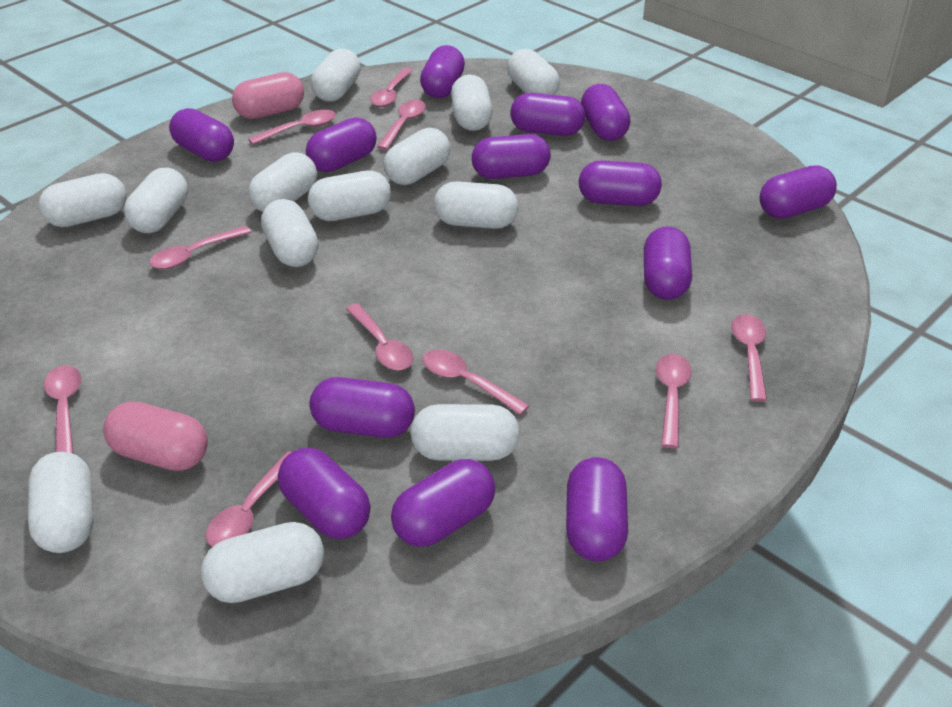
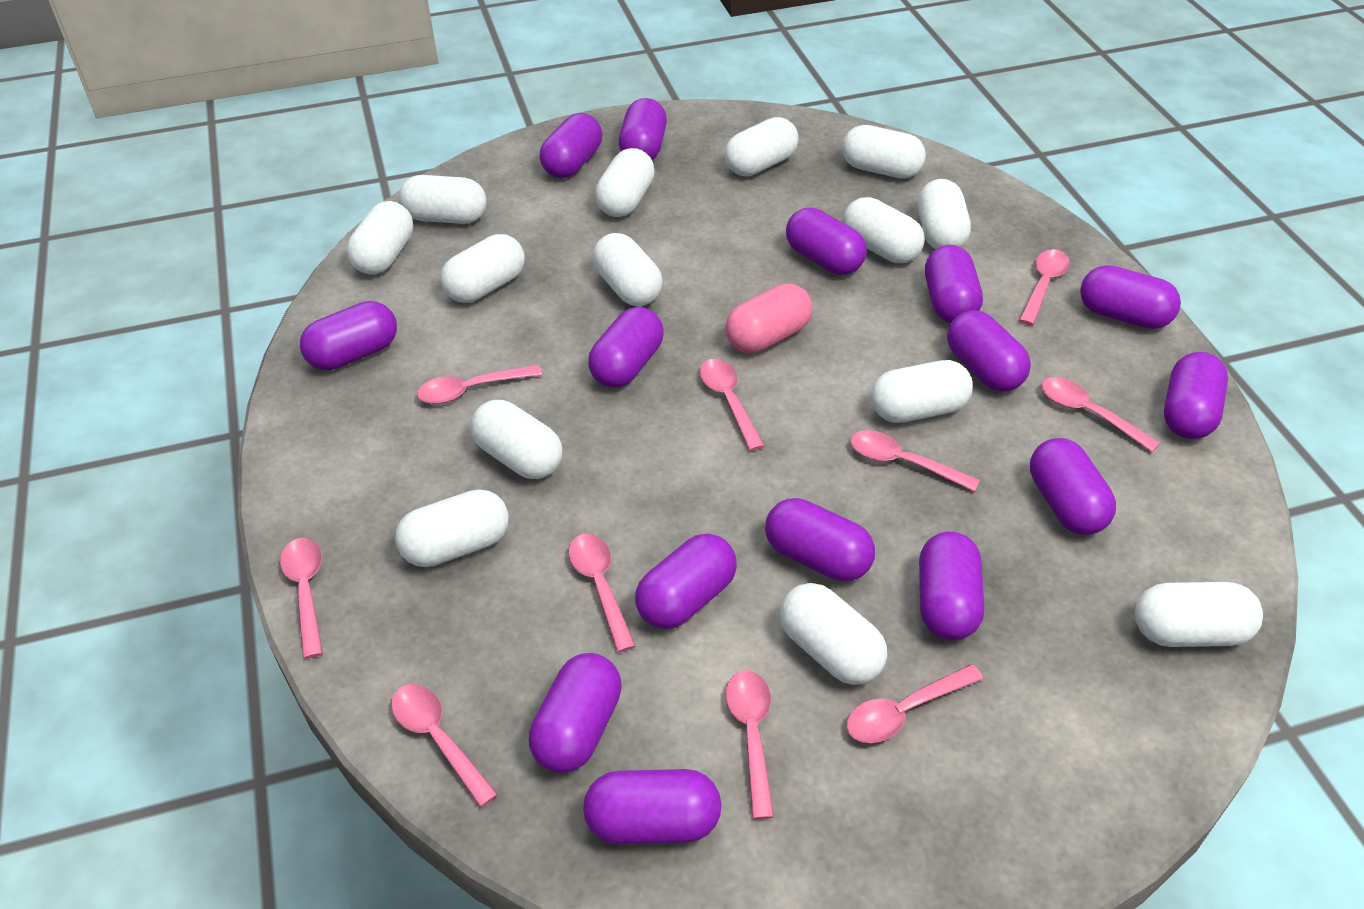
pink capsule: [103,401,208,471] [232,72,304,119] = 2 -> [725,283,812,353] = 1
purple capsule: [169,108,234,162] [278,448,371,539] [306,117,377,172] [309,377,415,438] [391,459,495,547] [420,45,465,98] [472,134,551,179] [510,93,585,136] [566,457,628,562] [579,160,662,206] [581,84,631,141] [644,226,692,300] [759,165,837,219] = 13 -> [300,301,397,370] [529,653,622,773] [540,113,602,178] [583,769,722,845] [588,307,664,388] [619,98,667,160] [635,533,737,629] [765,498,875,581] [786,208,867,275] [919,531,984,640] [925,245,983,323] [947,310,1031,392] [1030,438,1116,535] [1080,265,1181,329] [1164,352,1228,439] = 15
white capsule: [28,452,94,553] [39,173,127,227] [124,168,188,233] [201,522,324,603] [248,152,317,212] [261,199,319,267] [308,171,391,221] [311,49,361,101] [384,128,451,185] [411,404,520,461] [434,181,518,229] [451,75,493,131] [507,49,560,95] = 13 -> [347,201,413,275] [395,489,509,567] [399,175,487,224] [440,234,525,303] [471,400,562,479] [593,233,663,306] [595,148,655,217] [725,117,798,176] [780,583,887,685] [842,125,926,178] [843,197,925,263] [871,360,973,423] [918,179,971,249] [1135,582,1263,647] = 14

